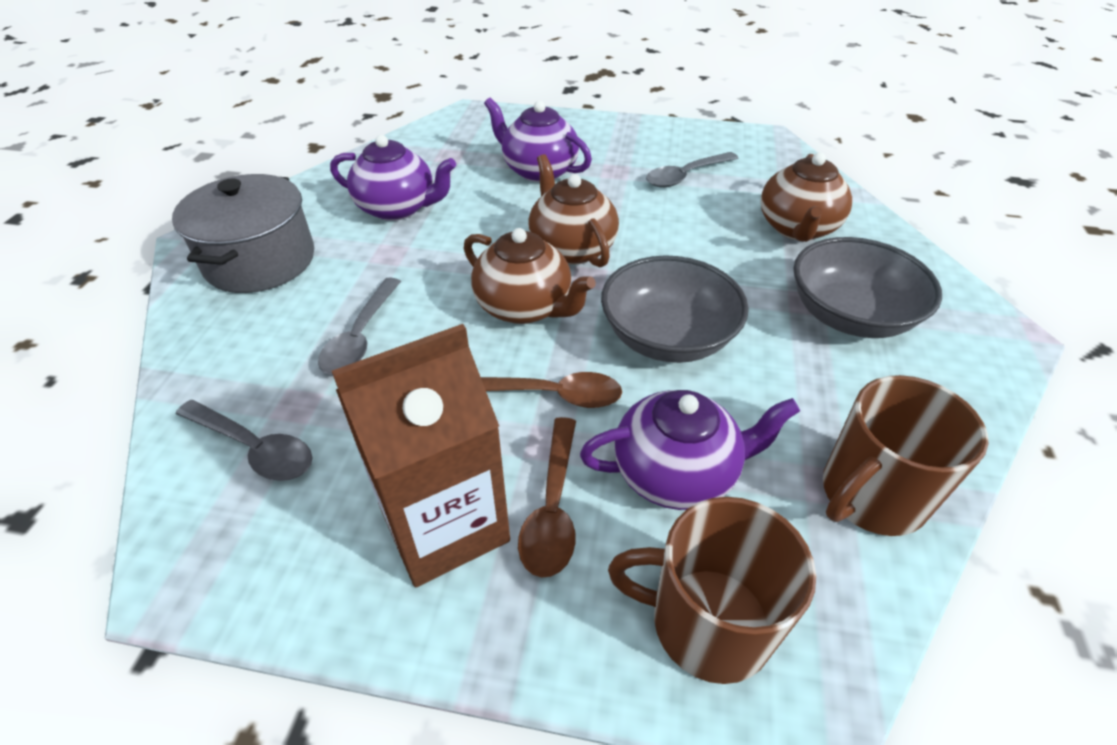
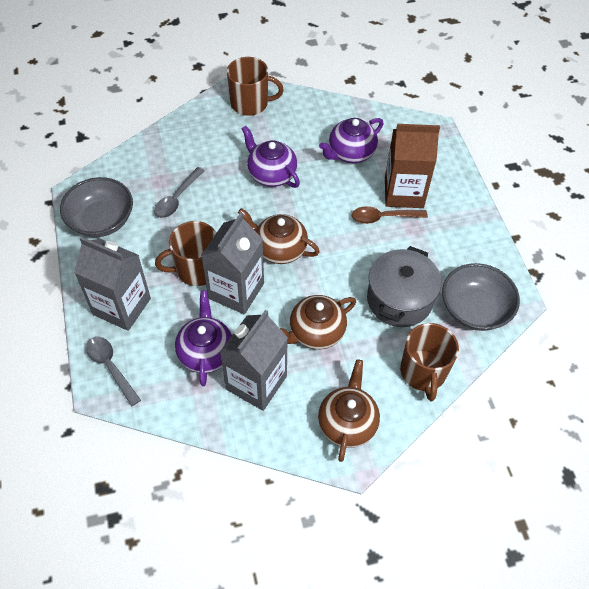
brown mug: [608,497,816,684] [823,375,988,536] = 2 -> [155,221,216,286] [227,57,284,116] [400,323,459,401] = 3
brown spoon: [481,372,622,408] [518,417,576,578] = 2 -> [352,206,428,224] = 1
grey carton: none = 0 -> [74,237,151,331] [201,212,264,314] [220,310,288,411] = 3
grey spoon: [176,400,312,481] [318,277,401,375] [646,152,738,188] = 3 -> [86,337,141,407] [154,167,205,218] = 2

